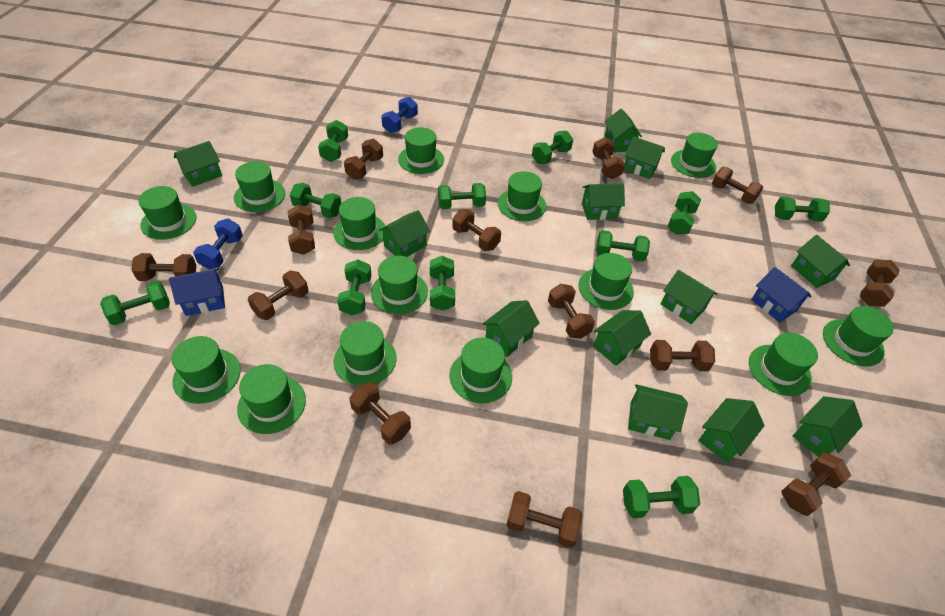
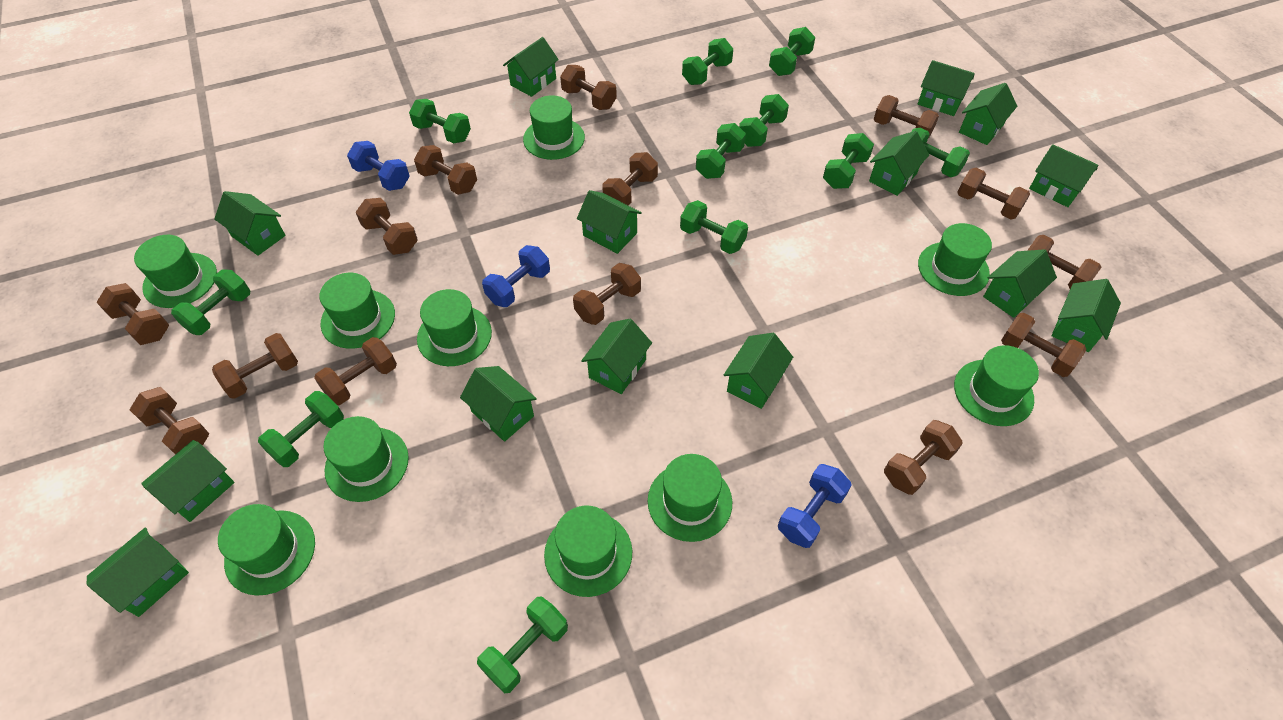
blue dumbbell: [193,219,243,269] [381,97,418,133] = 2 -> [347,141,410,191] [482,245,550,307] [778,464,852,548] = 3
blue house: [169,268,225,316] [751,267,812,323] = 2 -> none = 0
brown dumbbell: [131,253,196,281] [248,271,309,320] [288,205,315,255] [344,139,383,179] [349,382,411,445] [452,209,501,251] [506,491,582,548] [548,284,595,339] [592,137,625,179] [650,340,715,371] [712,167,763,204] [781,452,851,516] [860,260,900,307] = 13 -> [96,283,169,345] [130,387,209,454] [212,333,298,399] [314,337,397,405] [356,198,418,255] [414,145,477,195] [560,65,617,110] [573,263,641,325] [602,152,658,205] [874,95,939,138] [884,420,963,495] [957,168,1030,219] [1001,313,1086,377] [1027,235,1101,289] = 14
green hat: [139,186,196,240] [171,336,241,404] [234,161,285,212] [237,364,306,434] [333,321,397,386] [334,197,385,250] [371,256,428,314] [398,127,444,174] [449,338,512,404] [498,171,547,221] [578,253,634,310] [671,133,718,178] [749,333,818,396] [823,306,894,367] = 14 -> [134,235,217,308] [218,504,315,596] [319,273,395,349] [323,416,409,502] [417,289,492,366] [523,95,585,160] [544,506,632,597] [648,454,732,542] [918,223,992,296] [954,345,1039,426] = 10
green house: [174,141,222,187] [379,210,430,257] [482,300,540,357] [582,183,625,220] [593,310,651,366] [605,109,642,153] [624,136,665,179] [628,384,688,440] [661,270,717,324] [698,398,765,463] [791,235,850,288] [793,396,863,457] = 12 -> [87,528,189,617] [141,440,235,522] [214,191,286,256] [460,366,537,442] [503,37,559,97] [577,190,642,254] [581,319,652,394] [724,333,793,409] [869,131,929,196] [918,60,975,116] [959,83,1017,145] [983,249,1057,318] [1029,144,1098,207] [1052,279,1121,352] = 14

